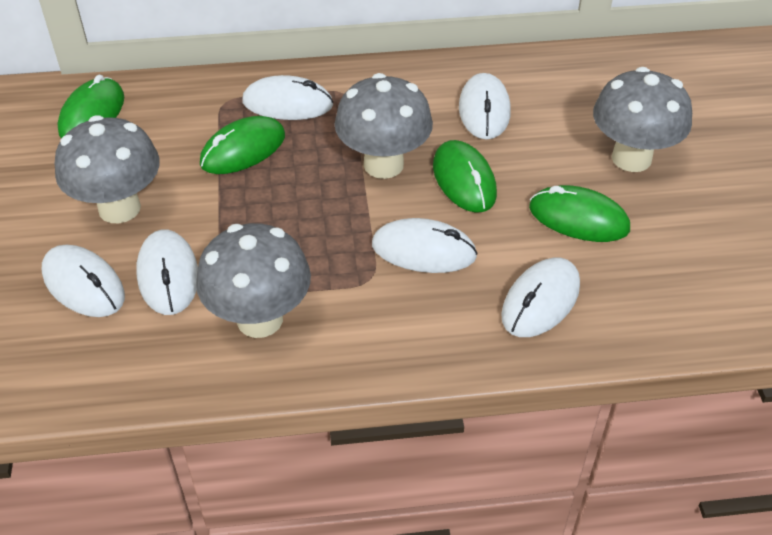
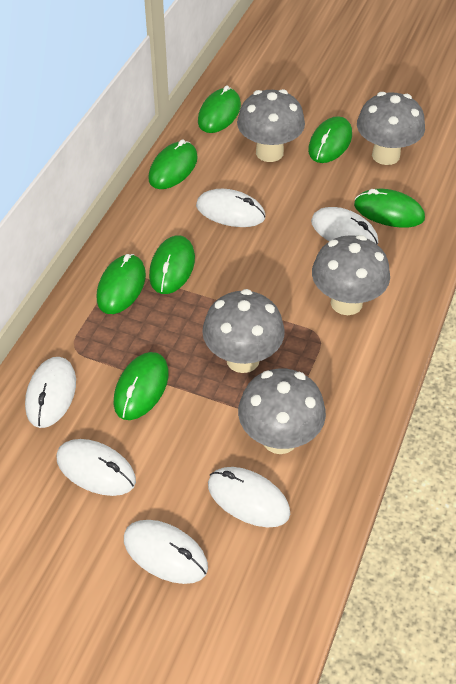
green mouse: [57,75,124,138] [200,116,285,174] [433,140,497,213] [529,185,630,242] = 4 -> [97,254,146,314] [113,352,169,420] [148,139,198,189] [149,235,195,294] [198,85,241,133] [308,116,352,163] [354,189,425,228] = 7
grey mushroom: [55,115,160,223] [196,223,311,338] [335,73,433,179] [593,67,692,172] = 4 -> [202,289,285,373] [237,89,305,162] [238,368,326,454] [312,235,390,315] [357,92,425,165] = 5

